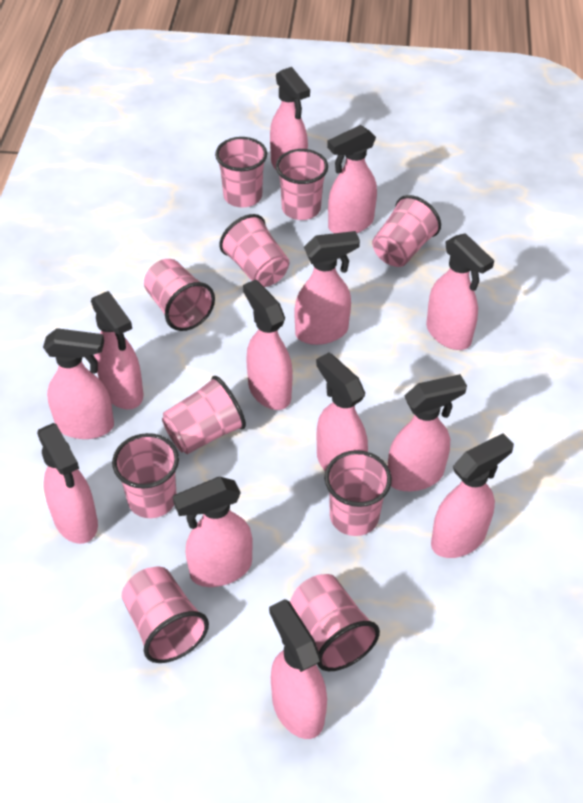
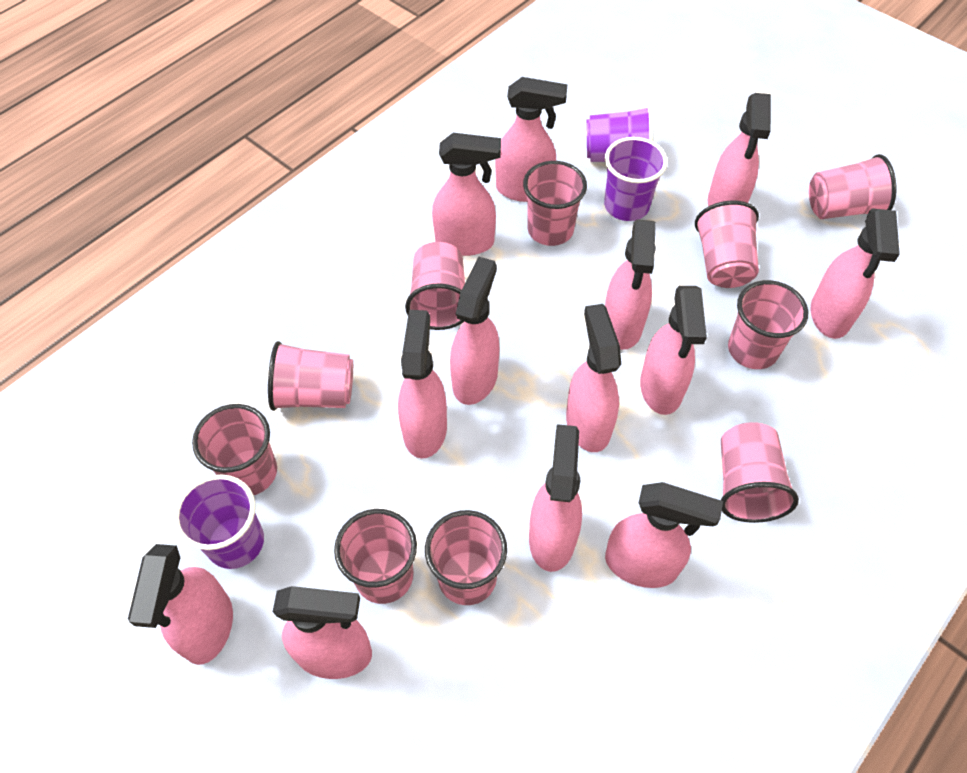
purple cup: none = 0 -> [174,474,264,569] [587,105,654,162] [604,137,668,221] = 3

